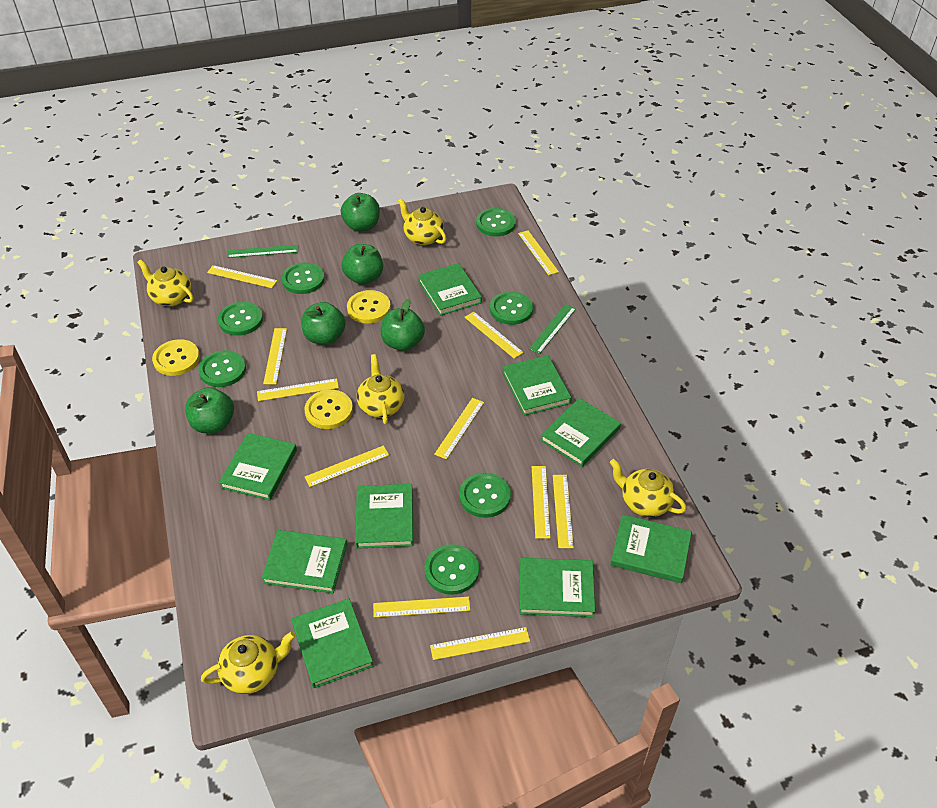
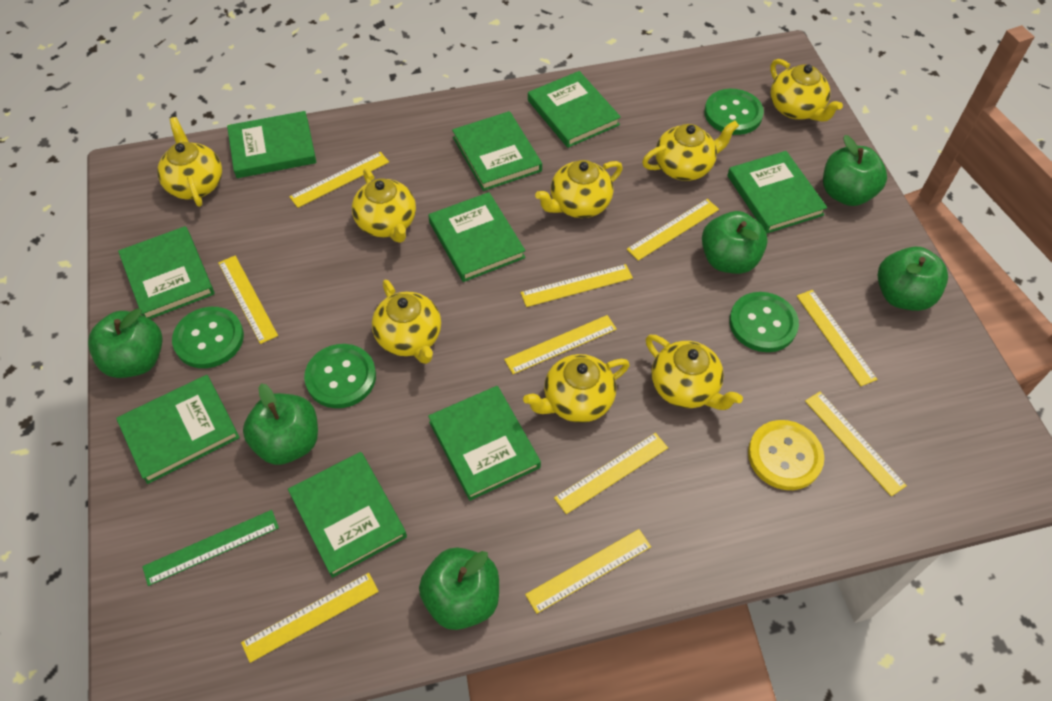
green apple: [185,387,234,433] [302,302,346,345] [340,193,380,232] [341,244,383,285] [381,299,425,351] = 5 -> [88,308,163,378] [243,383,318,465] [419,547,499,630] [702,211,768,274] [823,135,887,206] [878,247,948,311] = 6
green button: [199,350,246,387] [218,302,263,336] [282,262,325,294] [425,544,479,595] [459,473,511,518] [476,208,516,236] [490,291,533,325] = 7 -> [172,307,244,368] [304,344,376,408] [704,89,764,135] [729,292,799,352] = 4
green ruler: [227,245,298,258] [529,304,576,354] = 2 -> [142,510,279,586] = 1
yellow button: [152,339,200,376] [304,390,353,429] [347,290,391,324] = 3 -> [748,420,824,490] = 1
yellow ruler: [207,265,277,288] [257,378,339,401] [263,328,287,384] [305,446,389,487] [373,597,470,617] [430,627,530,660] [434,398,484,459] [465,312,524,359] [518,230,559,275] [532,466,550,539] [553,475,574,548] = 11 -> [218,256,278,344] [241,573,379,663] [289,152,389,208] [504,315,617,374] [521,264,633,307] [525,529,651,614] [554,433,668,514] [627,199,719,261] [797,290,877,386] [805,392,907,496] = 10
yellow teapot: [137,259,194,306] [201,632,296,694] [357,354,405,425] [398,198,447,245] [610,459,686,517] = 5 -> [157,117,222,207] [352,168,416,243] [372,280,441,364] [523,354,630,423] [535,160,623,218] [642,120,739,181] [646,335,743,410] [770,59,843,122] = 8

